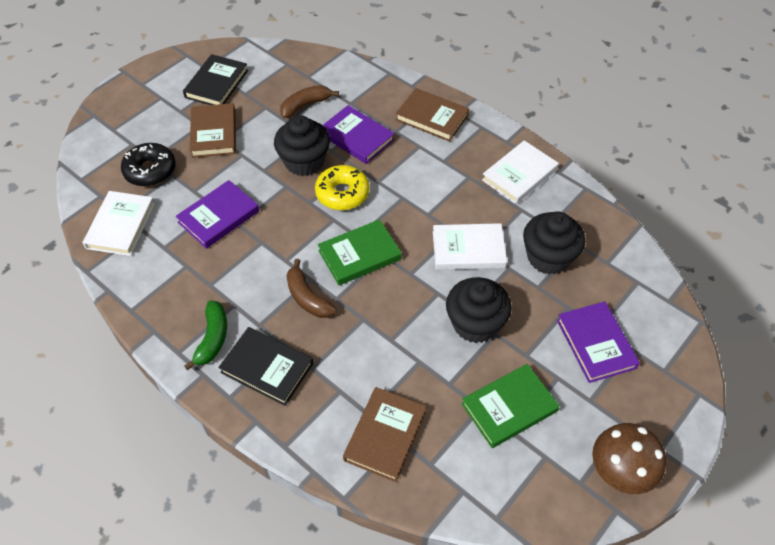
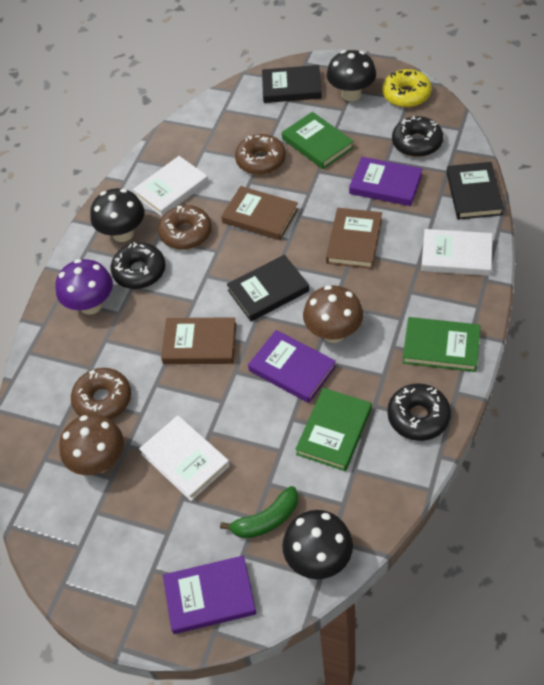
black book: [183,54,248,105] [218,327,313,406] = 2 -> [227,255,309,321] [262,65,322,103] [447,162,504,220] = 3
black cupcake: [274,115,330,176] [446,277,512,343] [523,212,585,274] = 3 -> none = 0
black donut: [121,143,176,187] = 1 -> [111,242,165,289] [387,383,451,441] [392,116,443,157] = 3
black mushroom: none = 0 -> [90,188,144,242] [282,510,353,579] [327,50,376,101] = 3
brown banana: [280,85,339,118] [286,259,337,318] = 2 -> none = 0
brown donut: none = 0 -> [71,368,131,420] [158,205,212,250] [235,134,286,175] = 3
brown mushroom: [592,423,666,494] = 1 -> [59,414,124,475] [303,285,363,343] = 2
green book: [318,219,402,285] [462,364,559,448] = 2 -> [282,112,354,169] [295,388,372,471] [402,317,481,372] = 3
purple mushroom: none = 0 -> [55,259,113,315] = 1

